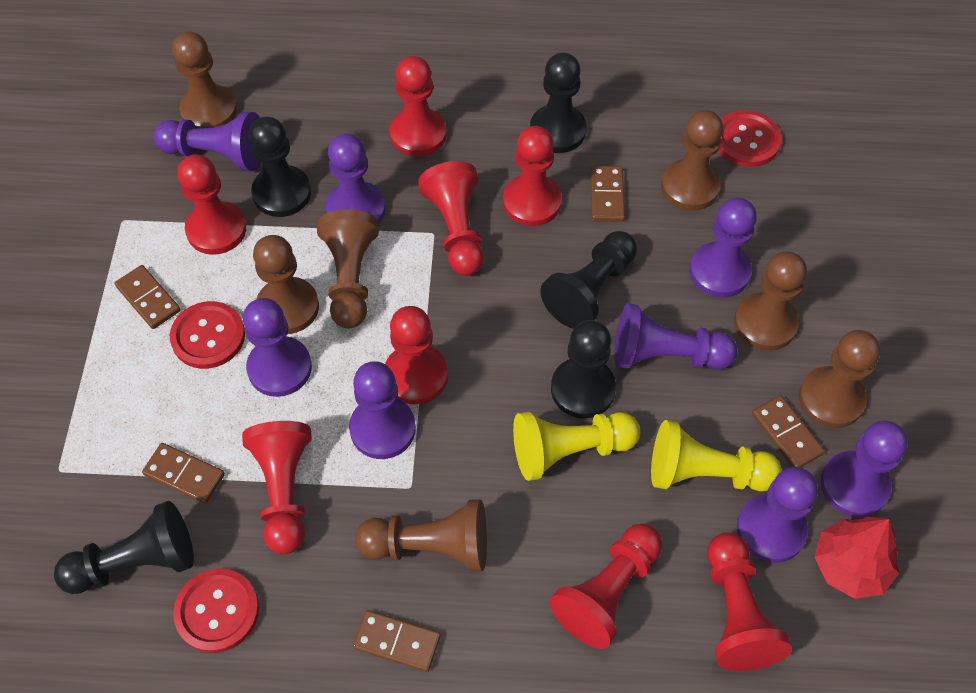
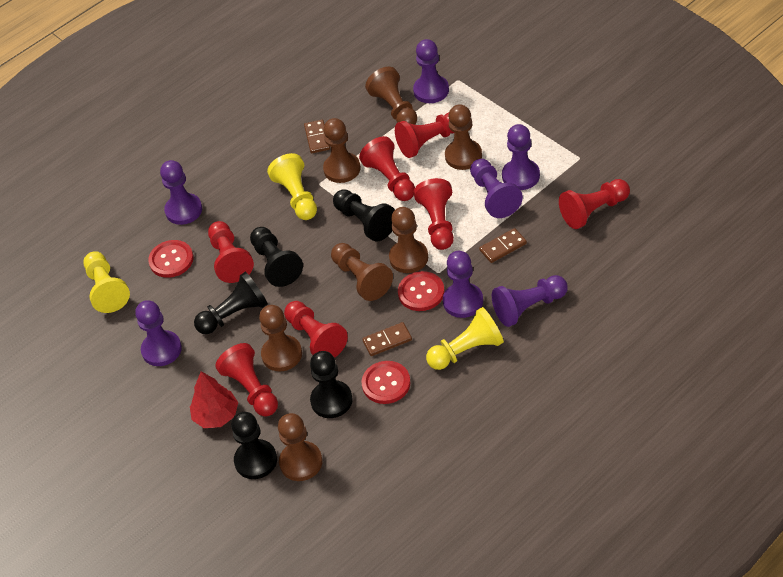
brown domino: [115,265,181,329] [142,443,225,504] [353,610,441,672] [590,166,625,222] [752,395,825,468] = 5 -> [304,120,330,153] [362,322,412,356] [479,228,527,263] = 3
purple pawn: [154,112,261,171] [243,298,312,397] [326,134,385,224] [349,361,416,459] [615,303,738,370] [689,198,757,297] [737,467,818,563] [821,421,908,517] = 8 -> [135,300,182,366] [160,160,202,225] [413,39,449,103] [443,251,483,318] [470,159,523,218] [492,275,568,327] [502,124,540,190] = 7
red pawn: [178,154,246,255] [242,421,312,554] [385,306,448,404] [390,56,446,157] [418,161,484,276] [503,126,562,226] [550,524,662,649] [707,533,792,671] = 8 -> [208,221,254,283] [215,343,278,417] [284,301,348,358] [359,136,415,201] [395,112,454,158] [414,178,454,250] [559,179,630,229] = 7
yellow pawn: [513,412,641,481] [651,420,782,492] = 2 -> [84,251,130,313] [267,153,317,220] [426,307,504,370] = 3

